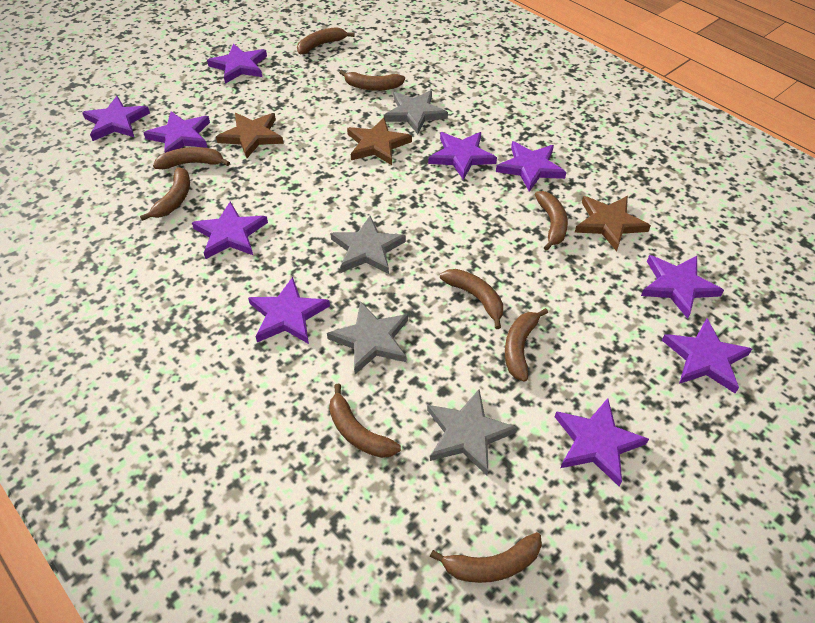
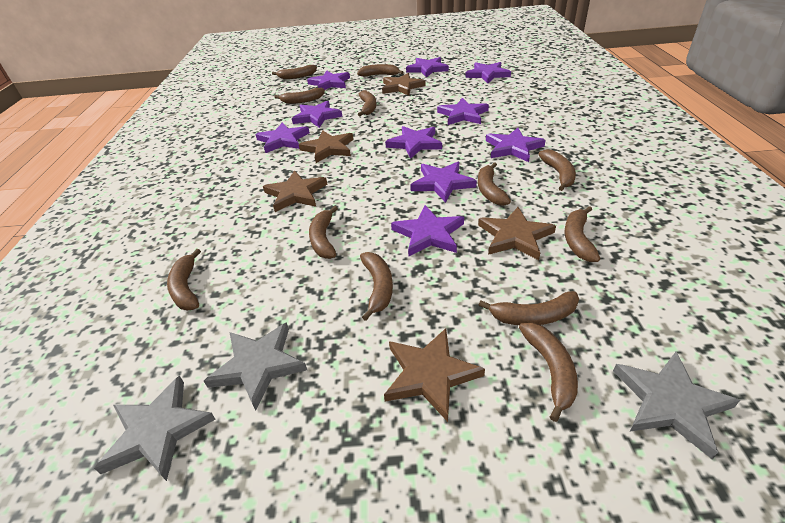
brown banana: [140,167,190,221] [153,147,230,169] [297,27,355,54] [329,384,401,458] [339,70,405,91] [430,532,542,583] [440,269,503,329] [505,308,548,381] [535,191,568,251] = 9 -> [167,249,201,310] [272,65,317,79] [275,88,325,104] [309,206,338,259] [357,64,404,77] [358,90,376,116] [360,252,393,321] [478,162,511,206] [479,291,579,325] [519,323,578,422] [539,150,576,191] [564,206,600,262] = 12
brown star: [216,113,283,158] [347,117,412,165] [575,196,651,252] = 3 -> [263,170,327,212] [299,130,354,163] [382,73,426,95] [384,328,485,422] [478,207,556,260] = 5
grey star: [327,301,408,374] [330,216,406,274] [384,90,448,134] [427,389,517,475] = 4 -> [94,376,215,481] [204,322,307,411] [613,352,740,459] = 3

